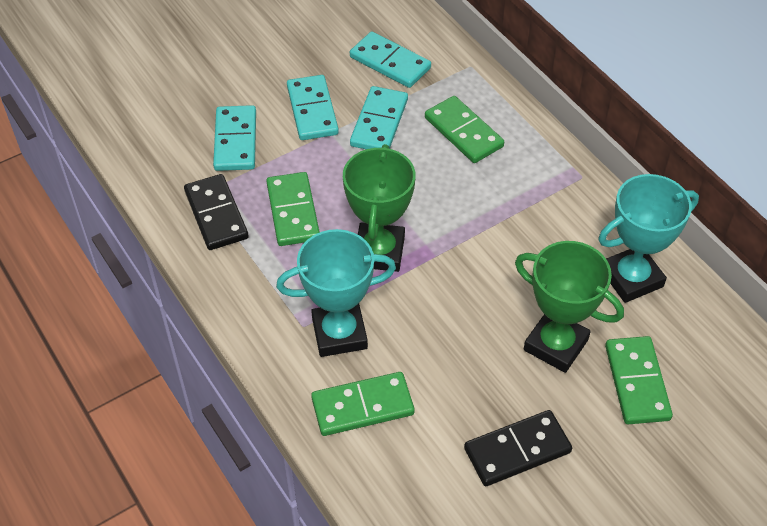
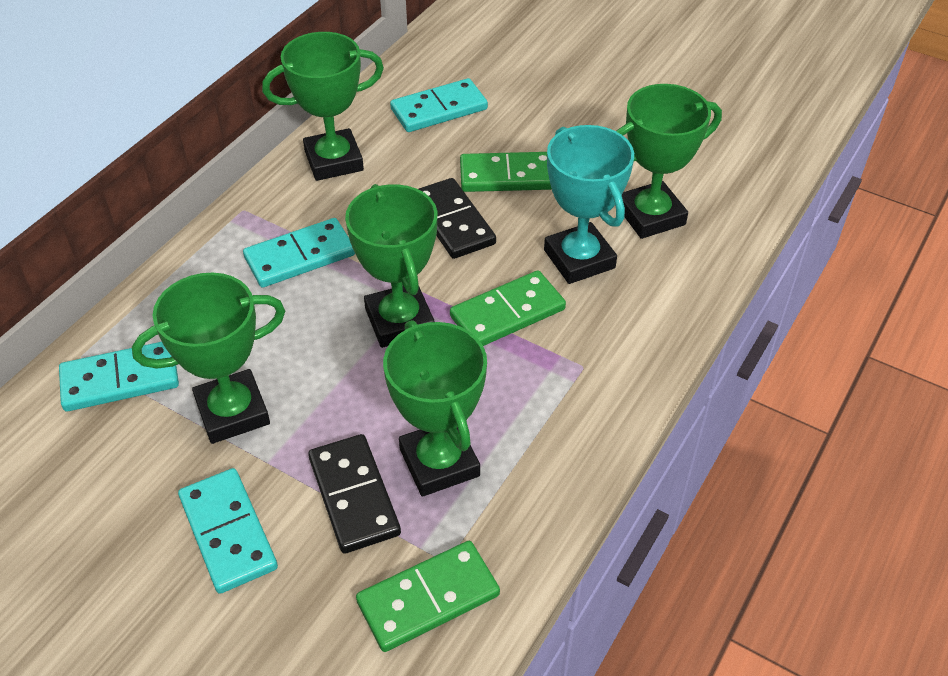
green domino: [266,172,320,246] [311,372,415,436] [425,96,504,163] [605,336,673,424] = 4 -> [356,541,500,652] [450,270,566,346] [460,152,552,192] = 3
green trophy: [343,144,416,272] [515,241,624,373] = 2 -> [132,273,285,444] [262,32,384,181] [345,184,437,348] [383,320,487,497] [616,84,722,239] = 5
turquoise trophy: [276,229,396,357] [598,174,699,303] = 2 -> [544,125,634,284] = 1

